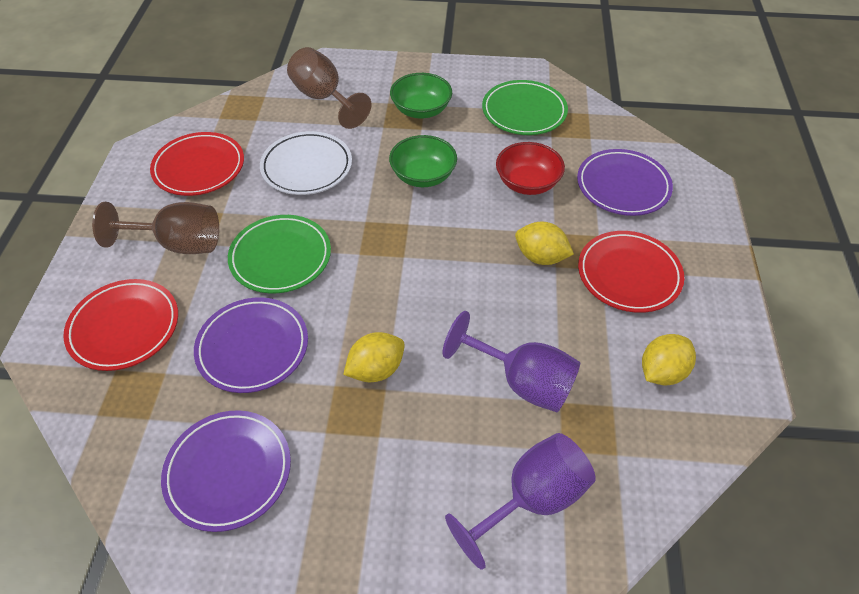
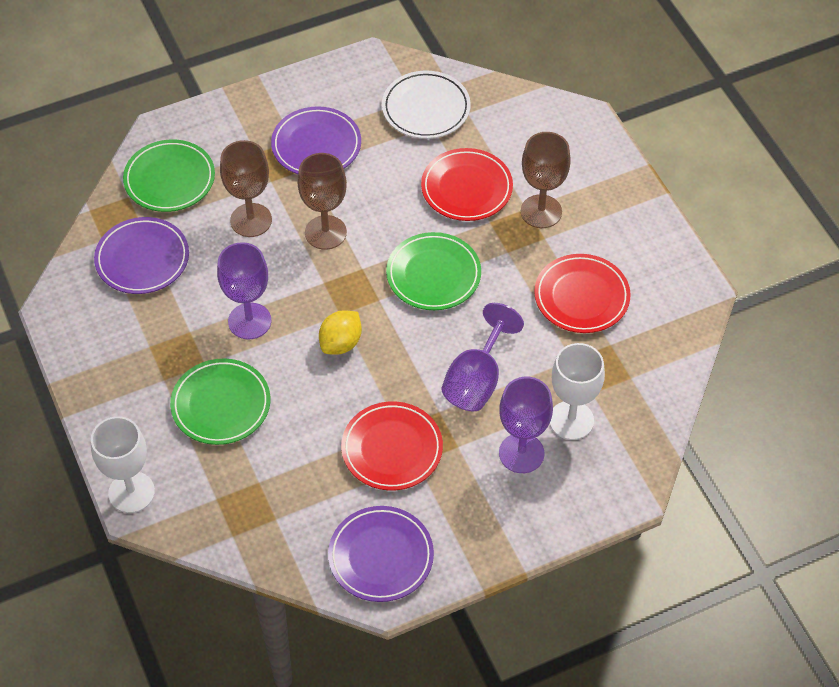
brown goblet: [92,202,219,254] [287,47,372,129] = 2 -> [220,140,272,237] [298,153,347,250] [521,132,571,228] = 3
green bowl: [389,135,457,187] [390,73,452,119] = 2 -> none = 0
green plate: [228,215,331,294] [482,80,568,135] = 2 -> [123,140,215,212] [170,358,270,445] [386,232,481,310] = 3
purple goblet: [443,311,580,412] [445,433,595,570] = 2 -> [217,242,271,339] [442,303,524,411] [499,377,553,473] = 3
red bowl: [496,142,565,195] = 1 -> none = 0
white goblet: none = 0 -> [91,416,155,513] [550,343,605,440] = 2
yellow lemon: [343,332,405,382] [515,222,574,265] [642,334,696,385] = 3 -> [319,311,362,355] = 1

